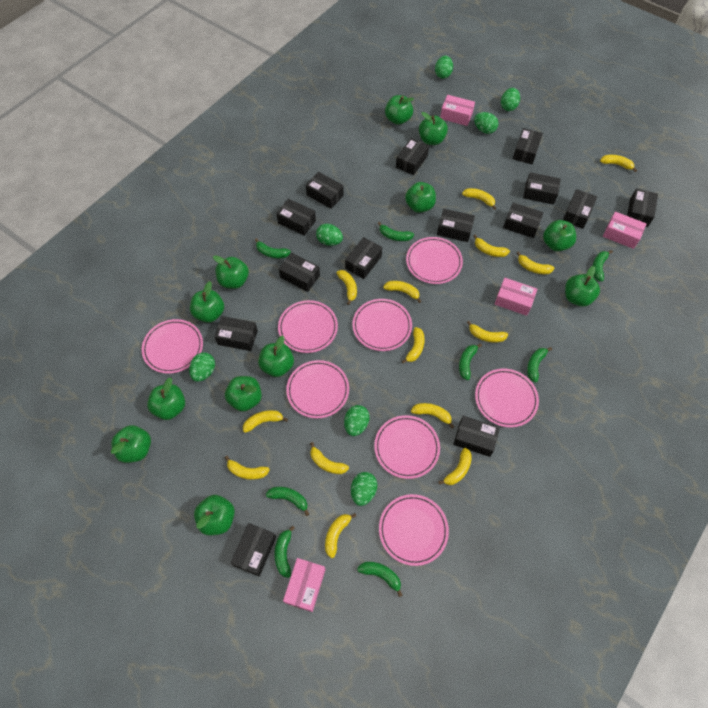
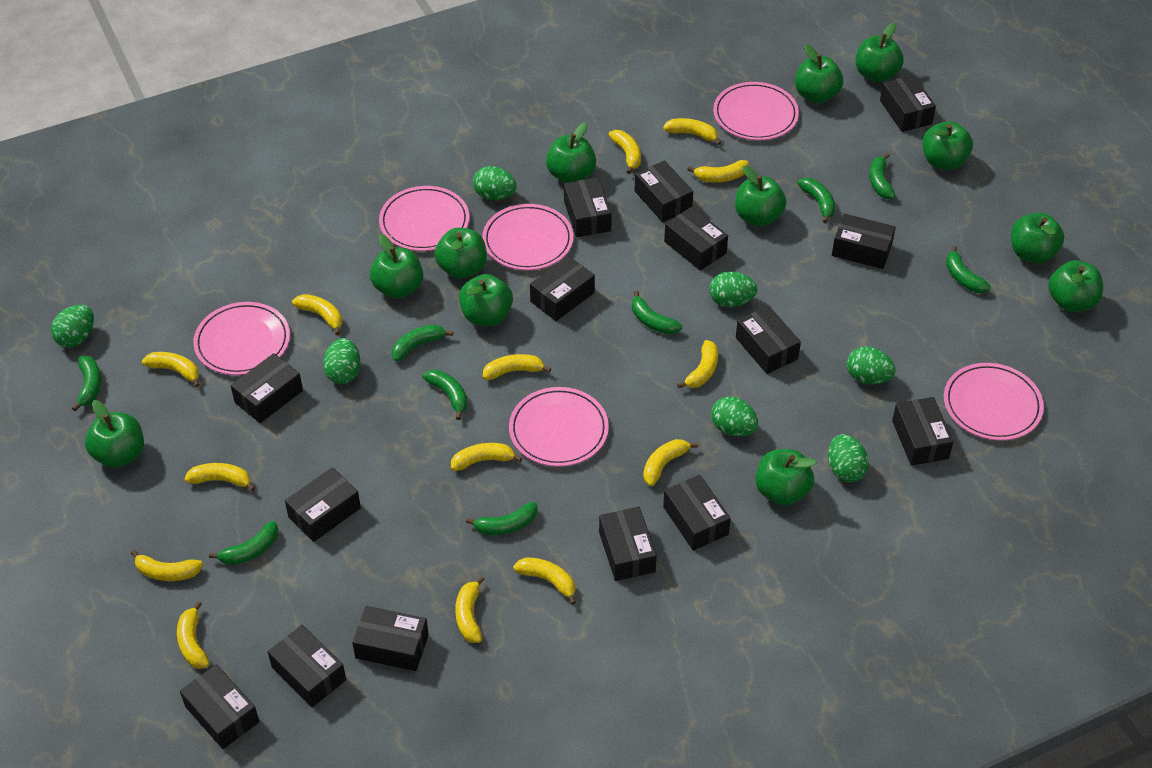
black box: [214,316,258,351] [231,523,276,577] [276,199,316,236] [279,253,320,292] [306,172,344,209] [345,237,382,279] [396,138,429,175] [437,209,475,242] [453,416,500,457] [503,203,544,238] [513,128,543,164] [523,172,561,205] [563,189,597,229] [627,188,658,227] = 14 -> [180,664,259,749] [230,353,303,423] [268,625,346,707] [285,467,361,542] [352,606,429,671] [530,256,595,321] [564,177,612,237] [599,507,657,581] [635,160,693,222] [663,475,731,551] [664,207,728,271] [736,306,801,374] [832,213,896,269] [880,75,936,132] [892,397,954,466] = 15
green banana: [255,238,291,258] [266,487,309,516] [274,525,295,578] [357,562,403,597] [378,222,414,241] [459,343,482,380] [527,347,552,383] [592,250,613,282] = 8 -> [72,356,101,411] [209,521,278,565] [392,325,453,362] [423,370,468,420] [466,502,538,535] [632,291,682,334] [797,178,835,223] [869,153,896,199] [946,246,991,293] = 9
pink box: [283,558,325,612] [440,95,475,126] [495,278,537,316] [603,212,646,249] = 4 -> none = 0
pink plate: [142,319,203,374] [278,300,338,353] [286,360,349,418] [352,299,412,351] [374,415,440,479] [379,494,449,566] [406,237,463,284] [475,368,539,427] = 8 -> [193,302,290,375] [379,186,470,251] [482,204,573,270] [509,387,609,467] [713,82,799,140] [944,363,1044,441] = 6

